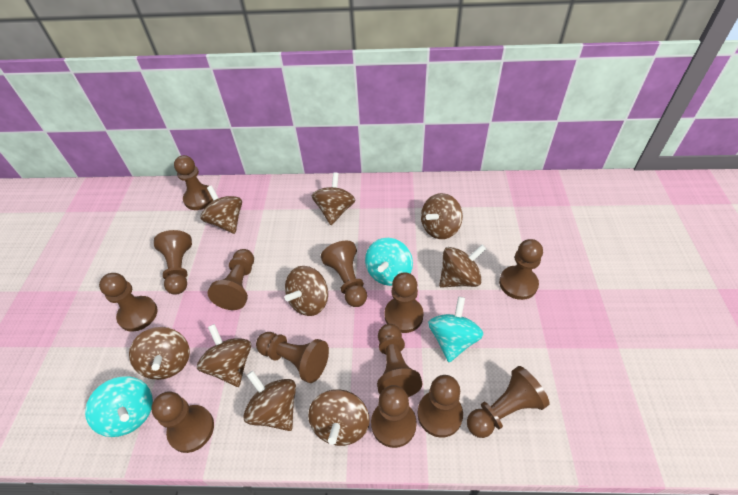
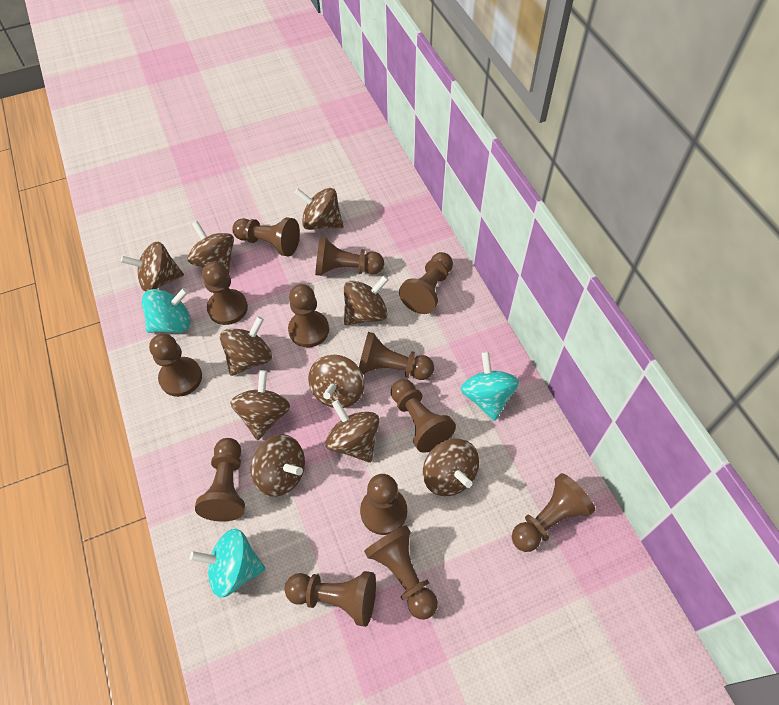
brown spinning top: [129,327,190,380] [197,324,251,387] [201,185,242,234] [243,371,296,431] [285,266,328,316] [308,389,370,446] [312,172,355,225] [421,193,463,239] [439,245,486,288] = 9 -> [121,241,184,292] [188,221,234,274] [220,316,272,376] [230,370,290,440] [251,434,305,497] [294,188,344,230] [308,355,364,408] [326,400,379,463] [344,276,389,325] [423,439,479,496] = 10

